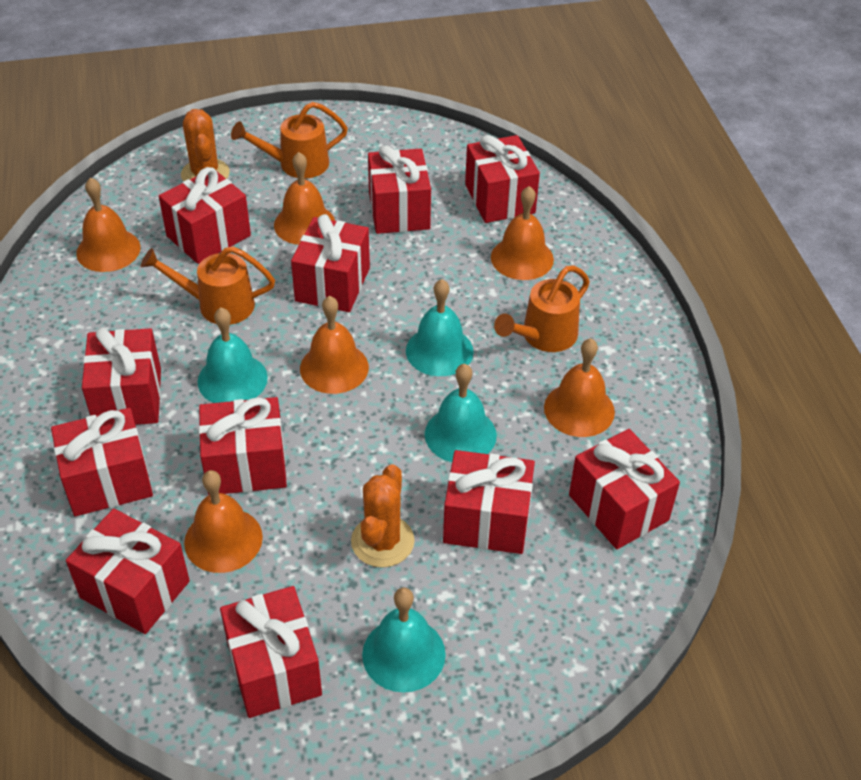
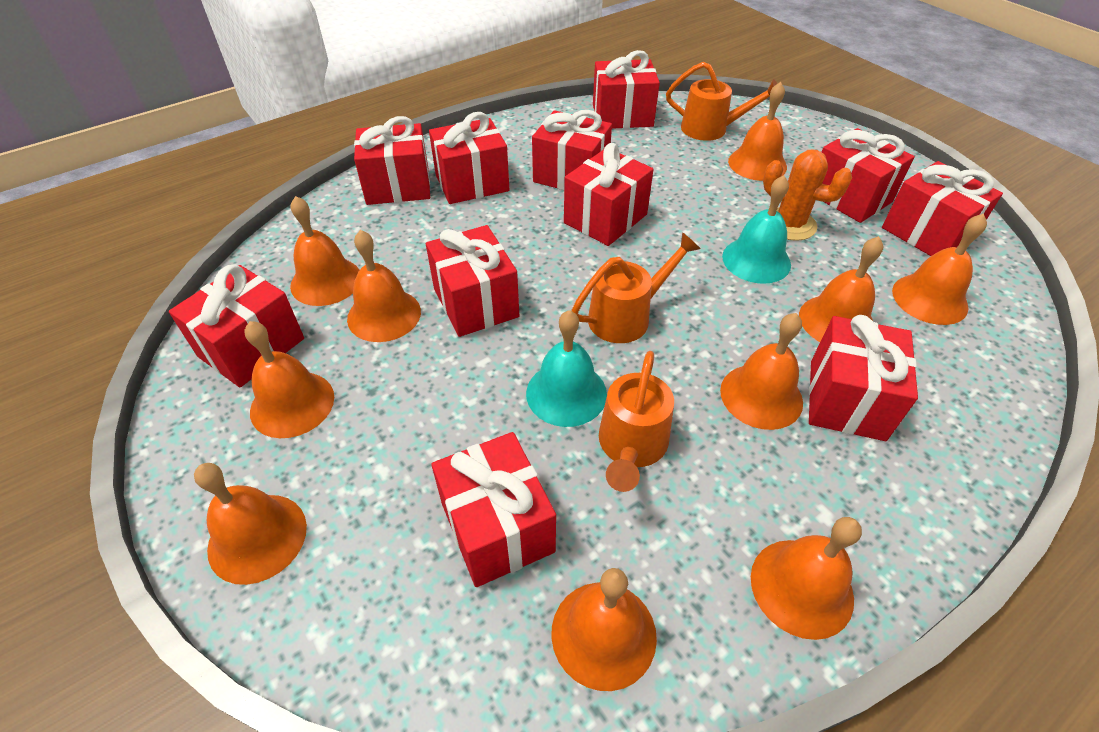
orange bell: [76,177,141,272] [184,470,263,573] [274,152,335,245] [300,296,369,394] [491,186,554,280] [544,338,615,437] = 6 -> [194,463,307,585] [244,321,334,438] [290,196,359,306] [347,230,421,342] [551,568,657,691] [720,313,803,430] [728,82,787,181] [751,517,862,640] [799,236,883,342] [892,214,987,325] = 10
orange cactus: [181,109,230,181] [351,464,415,568] = 2 -> [763,150,852,241] = 1
turquoise bell: [197,308,268,403] [362,588,446,693] [406,279,474,376] [425,364,497,462] = 4 -> [526,310,607,427] [722,175,791,284] = 2

